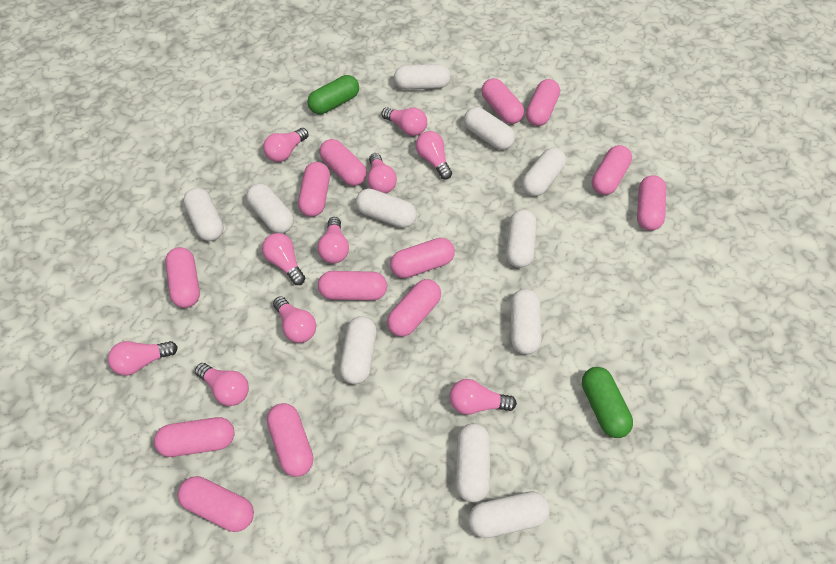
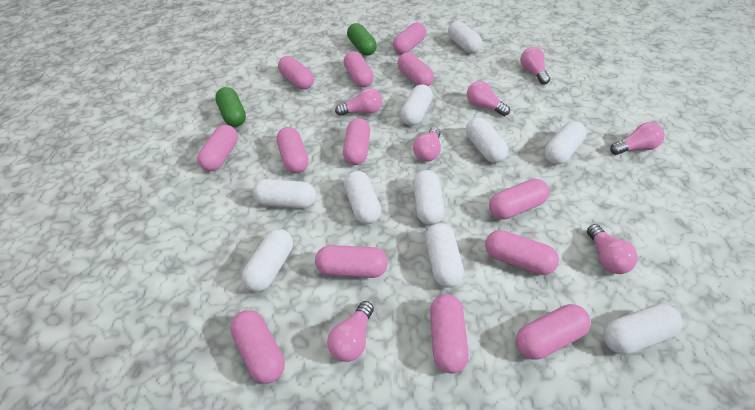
pink light bulb: [108,341,178,376] [195,363,249,406] [262,233,305,285] [263,128,309,162] [273,296,316,343] [318,217,349,263] [367,153,397,193] [381,107,427,136] [416,131,452,180] [450,379,517,415] = 10 -> [327,301,374,362] [335,88,382,116] [413,127,441,162] [467,81,510,116] [520,47,550,85] [587,224,638,274] [610,122,665,155] = 7
white capsule: [183,188,224,241] [246,183,294,233] [340,316,377,384] [356,189,417,228] [394,64,451,90] [456,423,490,503] [464,107,515,150] [468,491,550,538] [506,209,537,268] [511,289,541,354] [522,148,566,197] = 11 -> [242,229,293,292] [252,179,316,208] [344,171,381,224] [400,84,433,126] [413,170,445,225] [425,223,464,288] [448,21,482,53] [466,118,508,163] [545,121,586,165] [603,304,682,355] = 10

